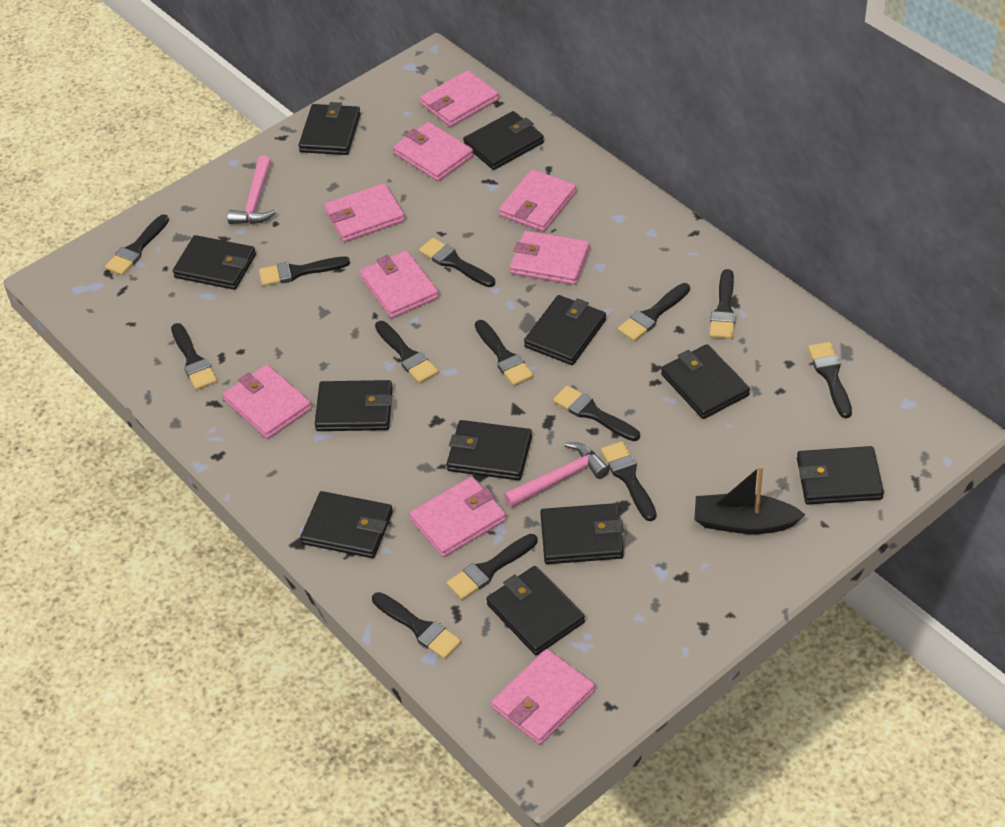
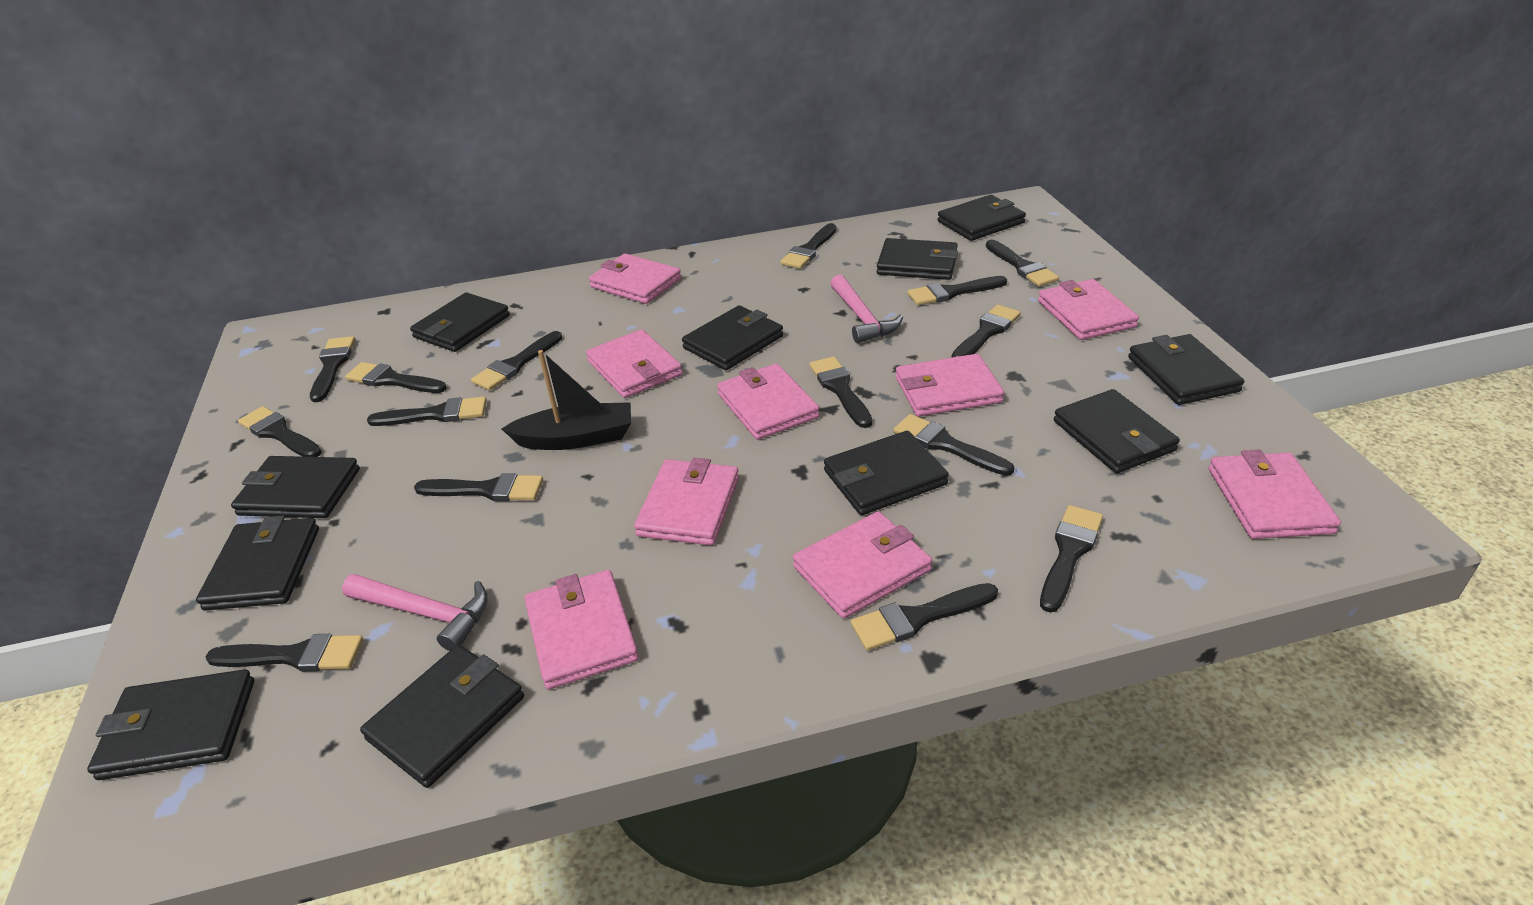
black brush: [105,214,169,275] [171,323,217,390] [259,257,350,286] [372,592,462,659] [375,321,438,383] [419,238,495,287] [446,534,538,600] [475,320,534,386] [553,385,640,441] [601,441,657,521] [617,283,690,341] [709,269,736,339] [808,342,852,418] = 13 -> [206,634,363,672] [238,406,322,457] [310,336,355,402] [345,362,447,393] [367,397,487,426] [414,473,543,501] [471,331,563,390] [780,223,837,269] [809,356,872,428] [851,583,998,651] [893,414,1014,476] [908,276,1007,305] [951,305,1021,358] [986,240,1059,287] [1040,505,1103,613] = 15

